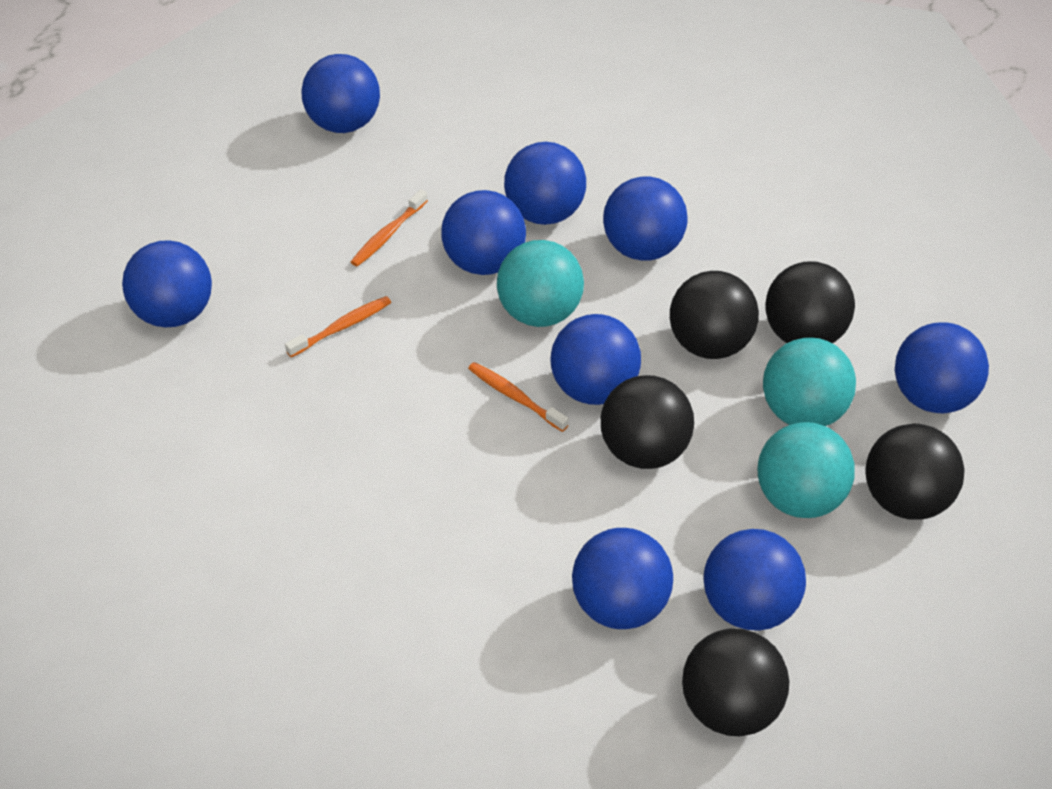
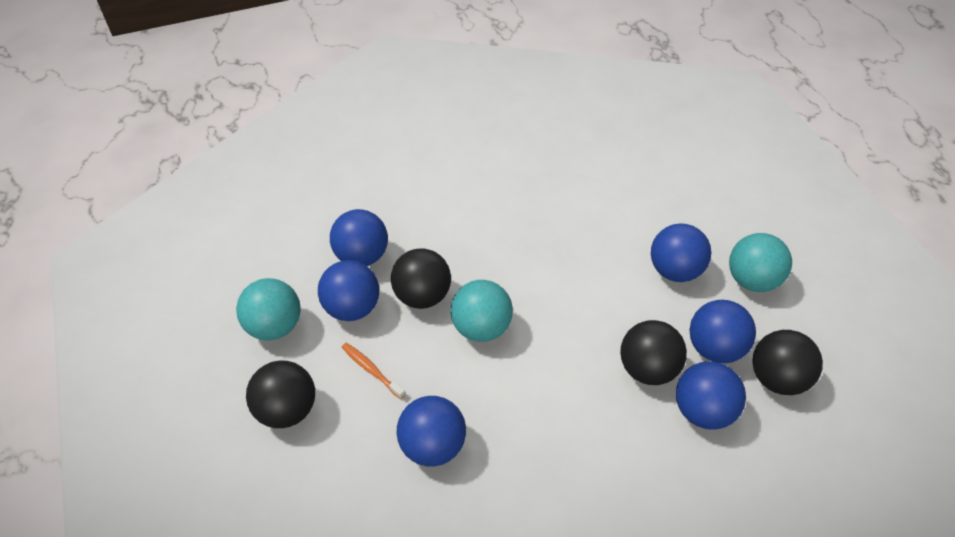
black ball: [601,375,694,469] [670,271,759,359] [682,629,789,736] [765,261,855,343] [866,424,964,520] = 5 -> [246,360,315,428] [391,248,451,309] [620,320,687,385] [752,330,823,395] = 4
blue ball: [122,240,212,328] [301,54,380,133] [441,190,526,275] [504,142,586,225] [550,314,641,405] [572,528,673,629] [603,177,688,261] [704,529,806,631] [895,322,989,413] = 9 -> [318,260,379,321] [330,209,388,266] [397,396,466,467] [651,223,711,282] [676,361,746,430] [689,300,756,363] = 6
orange toothbrush: [285,296,391,357] [351,189,428,267] [468,362,568,432] = 3 -> [342,343,405,399] = 1

